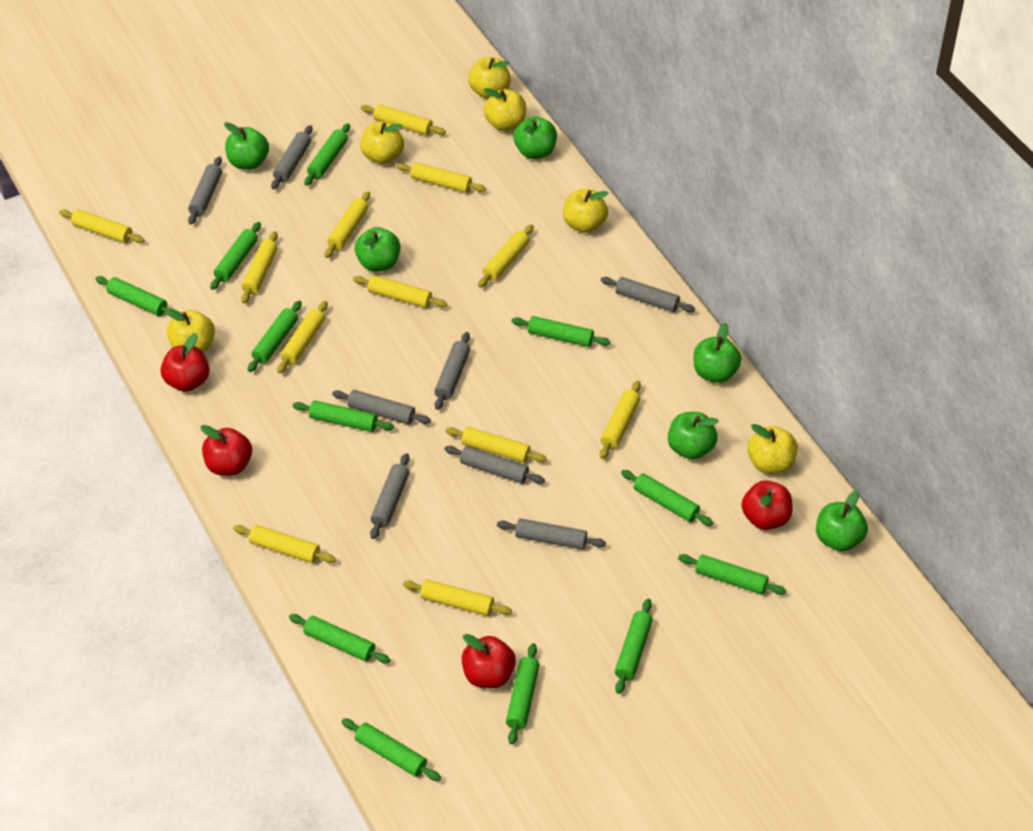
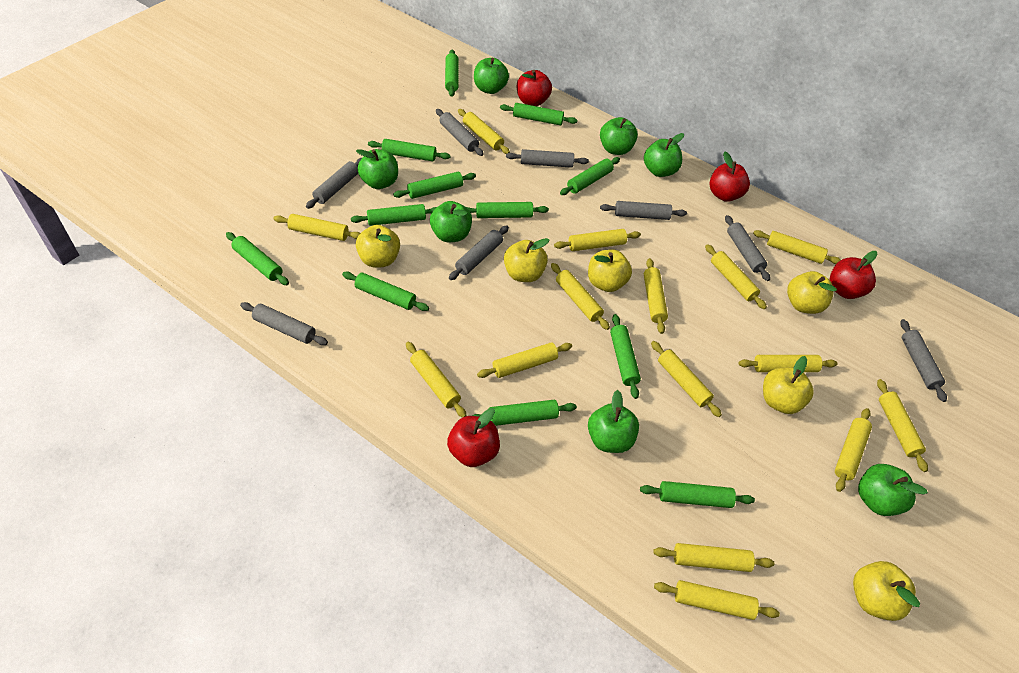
green apple: [224,122,269,170] [355,227,401,272] [514,116,557,159] [668,412,719,460] [694,323,741,383] [816,490,868,552] = 6 -> [356,149,398,189] [430,201,472,242] [474,58,509,94] [588,390,639,453] [600,117,638,155] [644,133,684,177] [858,464,928,516] = 7
yellow rolling pin: [59,209,145,243] [233,525,336,563] [241,231,278,304] [277,301,328,373] [325,191,370,258] [353,275,447,308] [361,104,446,136] [396,162,486,193] [403,580,512,616] [446,427,547,463] [478,224,534,288] [600,381,641,459] = 12 -> [273,214,360,241] [406,342,467,418] [458,109,510,154] [477,343,572,378] [551,263,610,330] [554,229,641,251] [644,258,668,334] [651,341,722,417] [653,543,775,572] [654,580,780,620] [705,244,767,309] [738,355,837,372] [753,230,841,264] [835,408,872,492] [877,379,928,472] = 15

